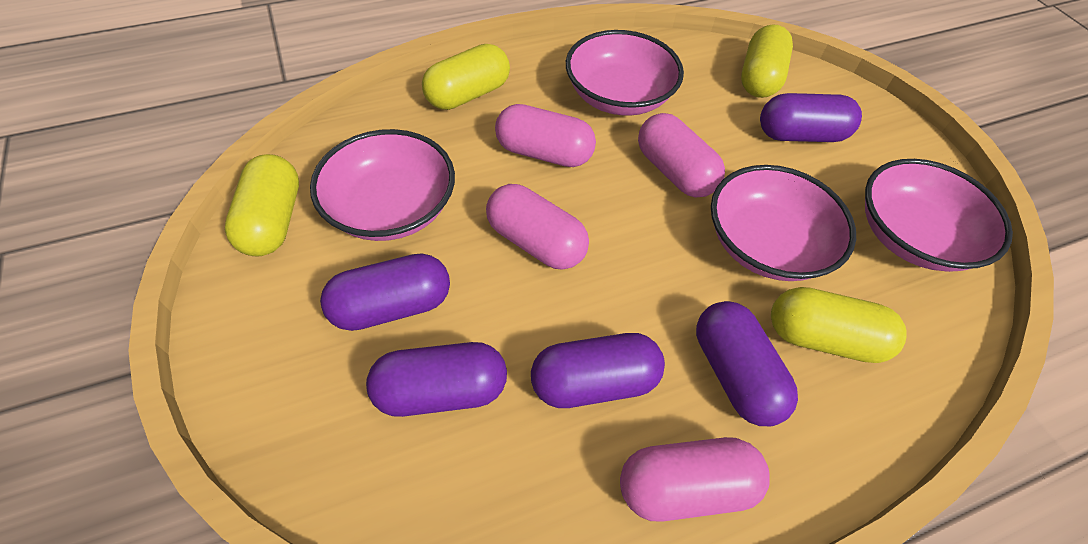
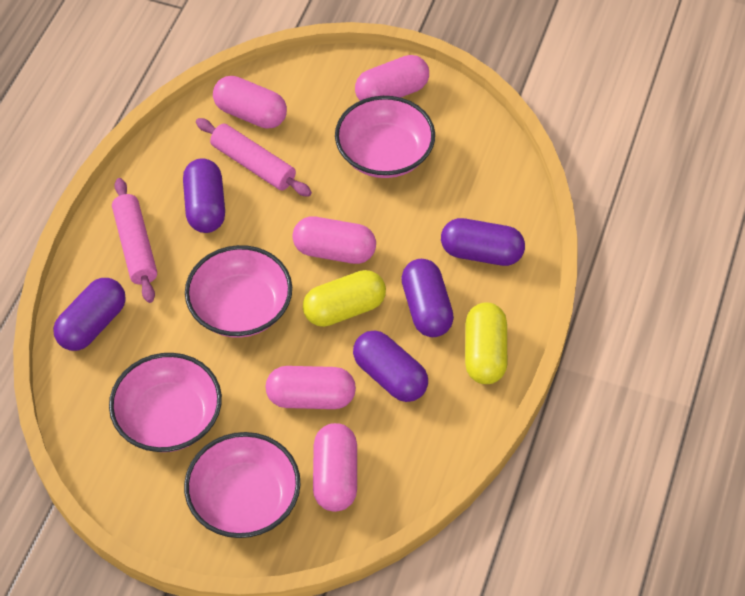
pink capsule: [486,184,589,270] [495,104,596,167] [620,437,770,522] [638,113,725,198] = 4 -> [213,76,287,129] [265,366,356,409] [292,216,376,264] [313,423,357,512] [355,55,429,101] = 5
pink rolling pin: none = 0 -> [112,178,157,303] [196,118,312,197] = 2
yellow capsule: [225,154,299,257] [422,44,510,110] [741,24,793,98] [771,287,907,363] = 4 -> [303,270,386,327] [465,302,507,384] = 2

